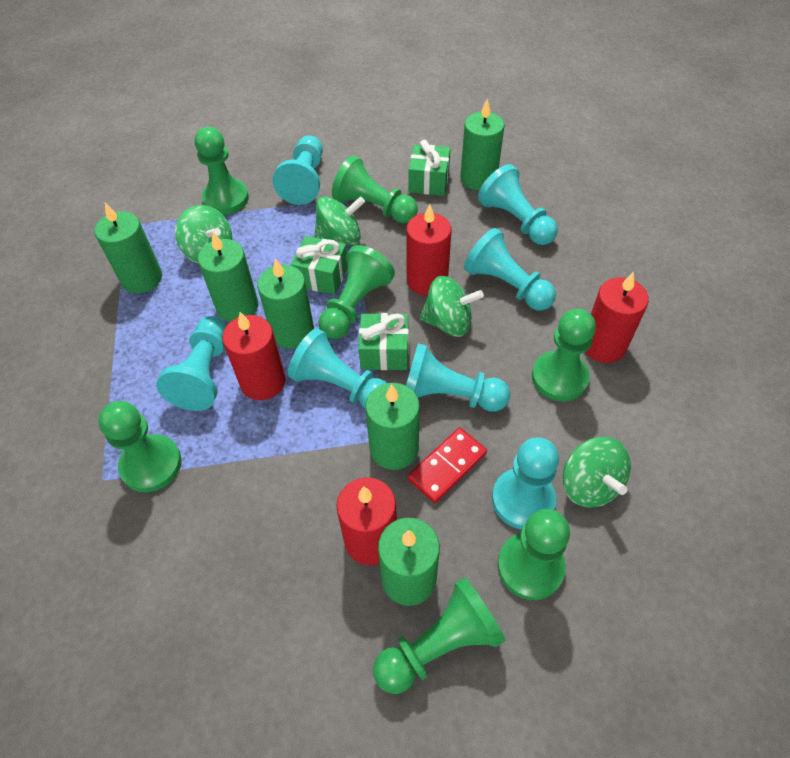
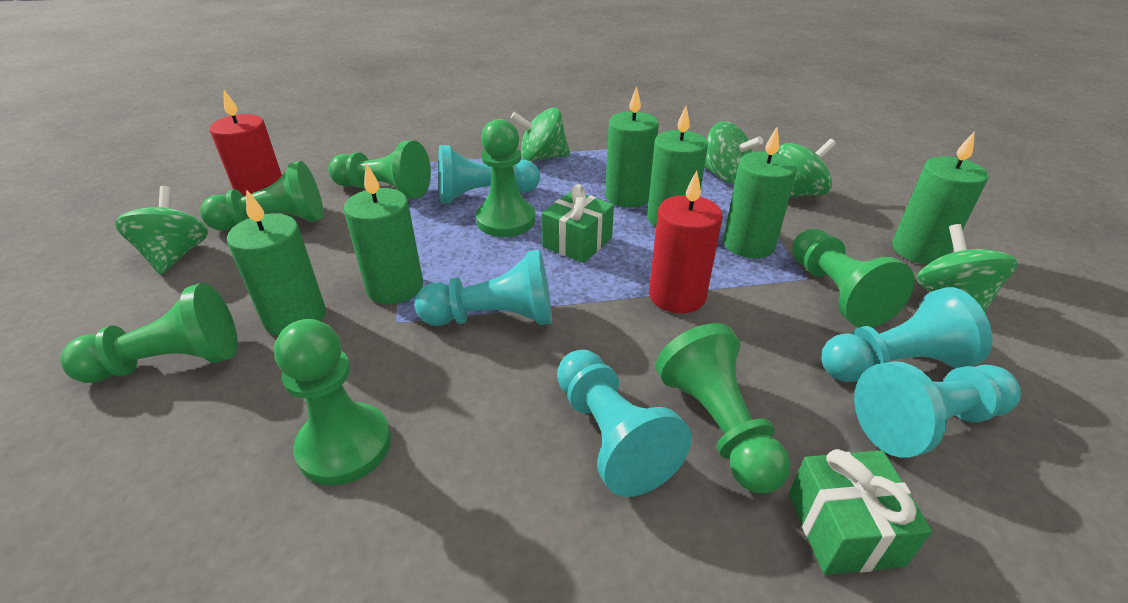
green gift: [291,236,348,295] [358,313,409,370] [409,140,450,196] = 3 -> [542,184,614,263] [789,449,932,575] = 2
green spinning top: [175,205,232,264] [314,196,365,245] [419,276,484,337] [563,437,631,508] = 4 -> [115,186,209,274] [511,108,570,162] [704,121,763,184] [777,139,836,197] [916,224,1018,312] = 5
red candle: [222,312,286,400] [336,477,397,565] [406,204,452,295] [585,272,649,363] = 4 -> [210,90,282,197] [649,170,723,313] = 2
red domino: [408,428,487,503] = 1 -> none = 0
turquoise pawn: [156,316,226,411] [273,135,323,205] [288,328,387,409] [406,343,510,412] [464,228,556,310] [478,164,558,245] [492,437,559,529] = 7 -> [415,249,552,326] [438,145,540,204] [557,350,692,497] [822,287,993,382] [854,361,1021,458] = 5

